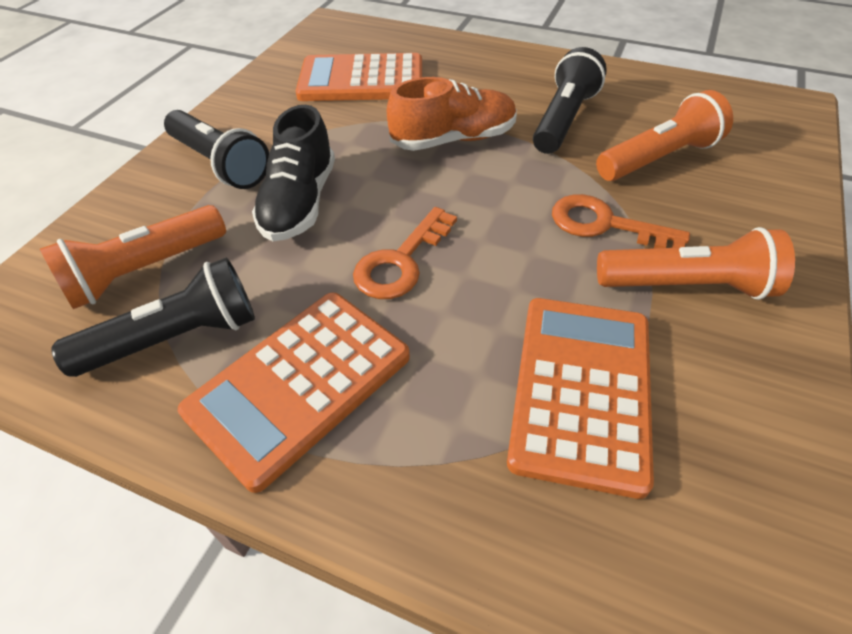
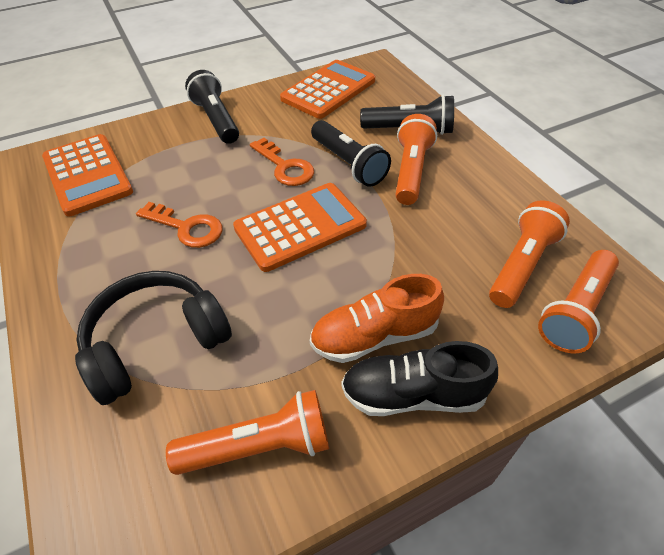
black headphones: none = 0 -> [75,271,232,405] = 1
orange flashlight: [40,205,226,309] [596,90,733,181] [597,227,795,300] = 3 -> [166,390,329,475] [395,114,437,205] [489,200,570,308] [538,250,619,354] = 4

